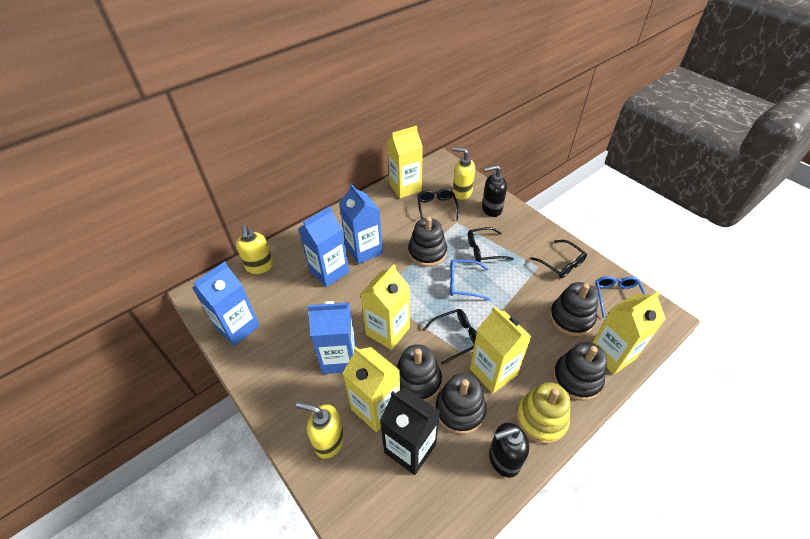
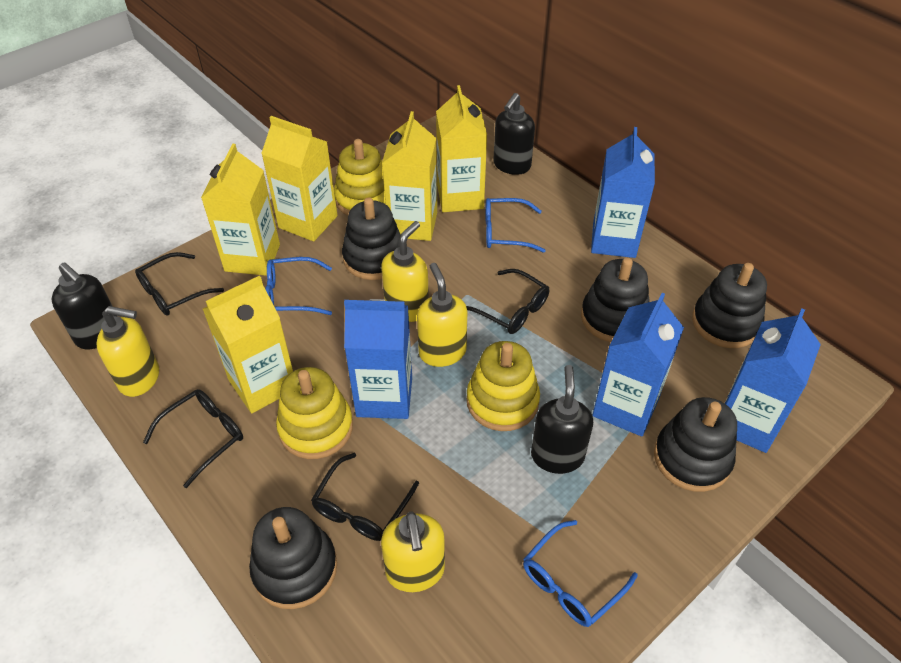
black carton: [380,388,440,475] = 1 -> none = 0
black soap dispenser: [482,165,507,217] [489,422,529,478] = 2 -> [51,262,118,349] [493,93,535,175] [531,365,593,474] = 3
blue glasses: [450,260,490,300] [595,276,645,318] = 2 -> [265,257,332,315] [485,198,546,253] [523,520,638,627] = 3
yellow soap dispenser: [236,225,273,274] [296,402,345,459] [452,147,475,200] = 3 -> [96,306,159,397] [381,221,429,322] [381,511,445,592] [417,263,467,367] = 4
yellow stacking toy: [516,382,570,444] = 1 -> [276,367,353,459] [334,139,385,216] [467,341,540,431] = 3

